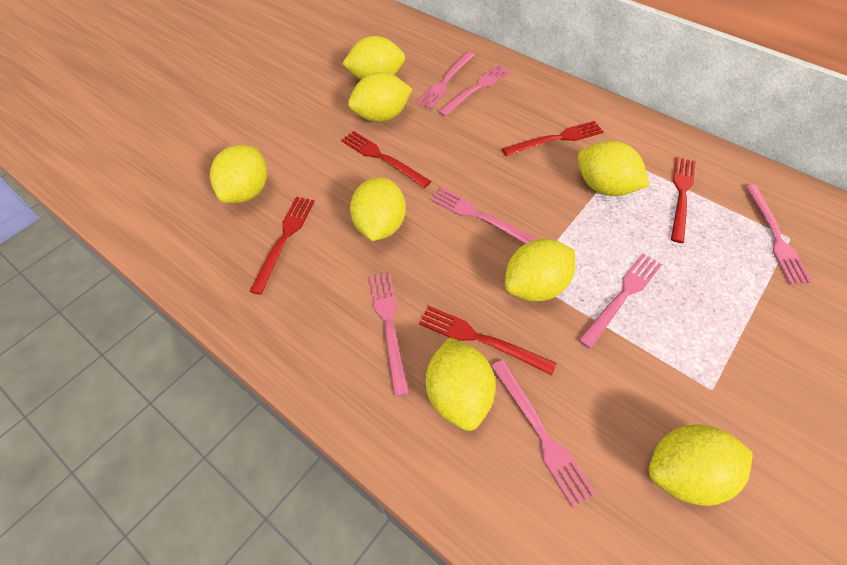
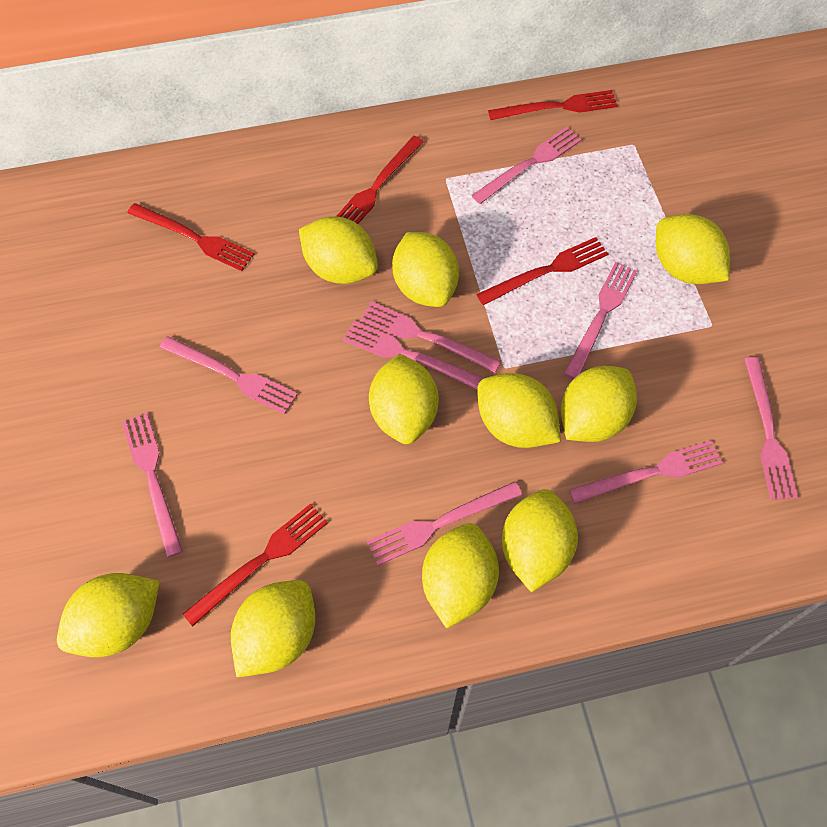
pink fork: [369,273,409,397] [416,51,474,109] [430,187,538,244] [438,65,510,116] [491,360,596,507] [578,253,662,349] [745,185,812,284] = 7 -> [122,413,183,558] [159,336,298,414] [343,321,484,390] [360,301,501,373] [367,481,522,566] [471,127,582,204] [564,262,637,379] [569,440,723,504] [744,357,798,500] = 9
yellow lemon: [210,145,267,203] [342,36,405,80] [348,72,412,122] [350,177,406,241] [426,337,496,431] [505,239,575,302] [578,141,650,196] [648,424,753,506] = 8 -> [57,573,160,657] [231,580,315,677] [299,216,378,284] [369,353,439,444] [392,232,459,307] [422,523,499,628] [477,373,561,448] [502,489,578,592] [561,366,637,442] [656,214,730,284] = 10

